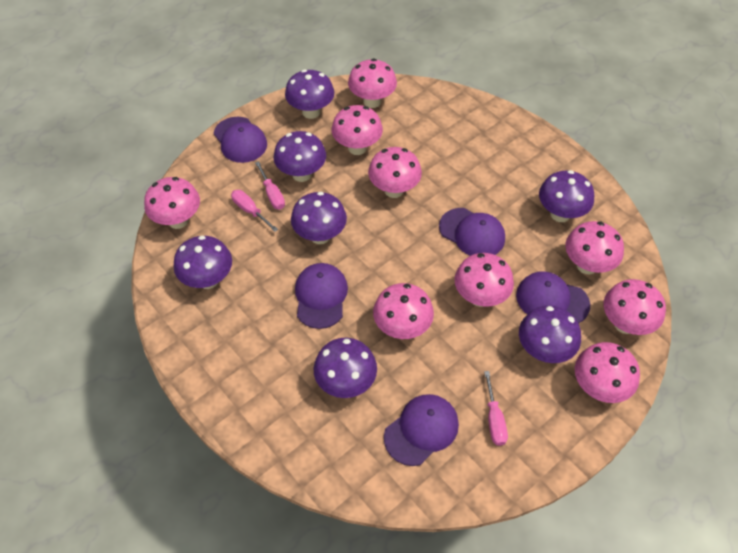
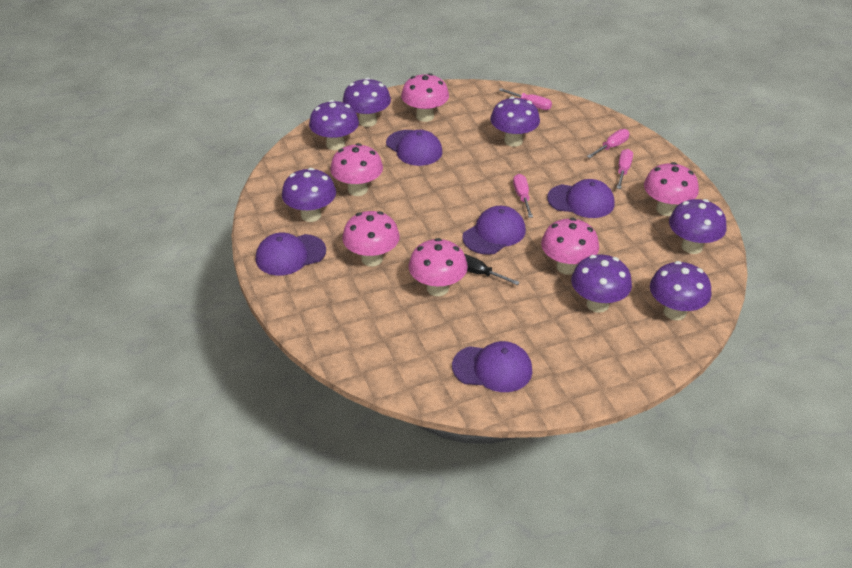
black screwdriver: none = 0 -> [464,254,520,285] = 1
pink mushroom: [144,177,200,229] [331,105,383,155] [348,59,397,108] [368,147,422,198] [373,283,434,339] [454,253,514,307] [565,221,624,274] [575,342,640,403] [604,279,666,335] = 9 -> [330,143,383,196] [342,211,400,266] [401,73,449,122] [408,238,468,296] [541,218,599,275] [644,162,699,216] = 6
pink screwdriver: [231,190,278,232] [255,161,285,210] [484,371,508,446] = 3 -> [499,88,552,110] [513,174,533,218] [587,129,630,158] [617,149,633,189] = 4

